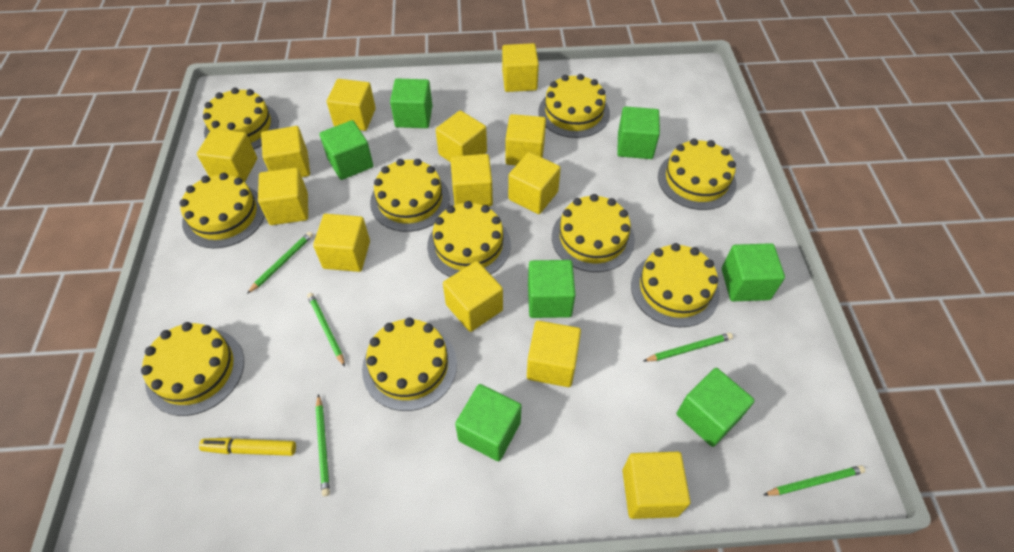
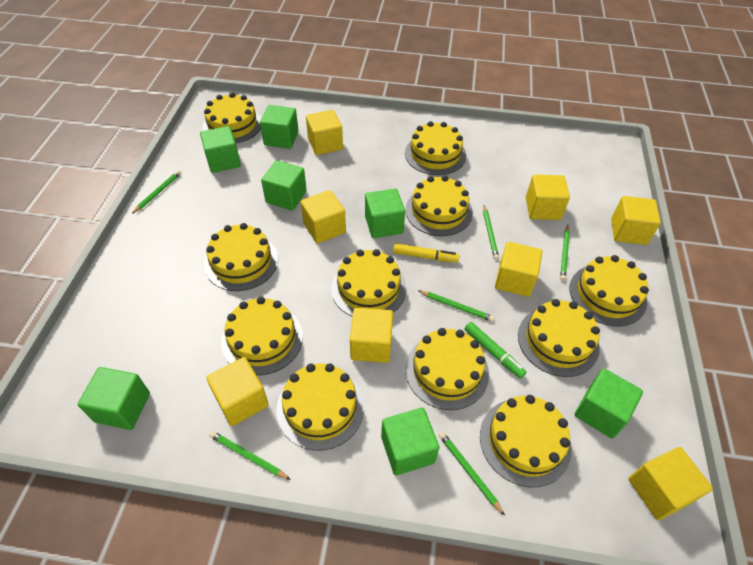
green marker: none = 0 -> [464,322,526,379] = 1
green pencil: [247,232,313,294] [307,293,345,367] [316,394,330,496] [644,333,733,362] [764,465,865,496] = 5 -> [132,170,181,214] [209,431,291,480] [418,290,495,322] [439,432,505,516] [483,205,499,260] [560,225,570,281] = 6
yellow cake: [141,322,244,416] [179,173,265,248] [203,88,279,149] [362,317,457,411] [370,159,450,232] [427,201,511,277] [538,74,610,138] [552,194,635,272] [631,243,720,327] [658,138,737,210] = 10 -> [203,93,261,143] [204,223,278,291] [221,297,303,375] [276,363,364,451] [331,249,406,317] [405,121,466,175] [405,175,473,236] [405,328,489,410] [480,395,572,487] [518,299,600,377] [570,255,649,326] = 11
yellow cube: [197,129,257,182] [258,168,308,225] [261,126,310,177] [313,214,370,272] [327,79,376,131] [436,110,487,162] [443,261,503,332] [451,154,493,206] [502,43,539,92] [505,114,546,165] [508,152,561,214] [527,321,581,387] [622,452,691,519] = 13 -> [206,357,269,426] [301,190,346,244] [306,110,343,155] [350,308,393,363] [495,242,542,297] [526,175,570,220] [611,196,661,245] [628,447,713,520] = 8

